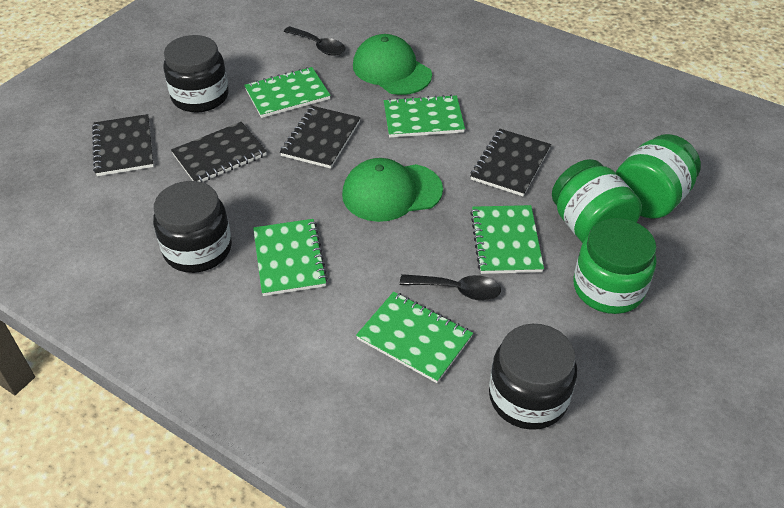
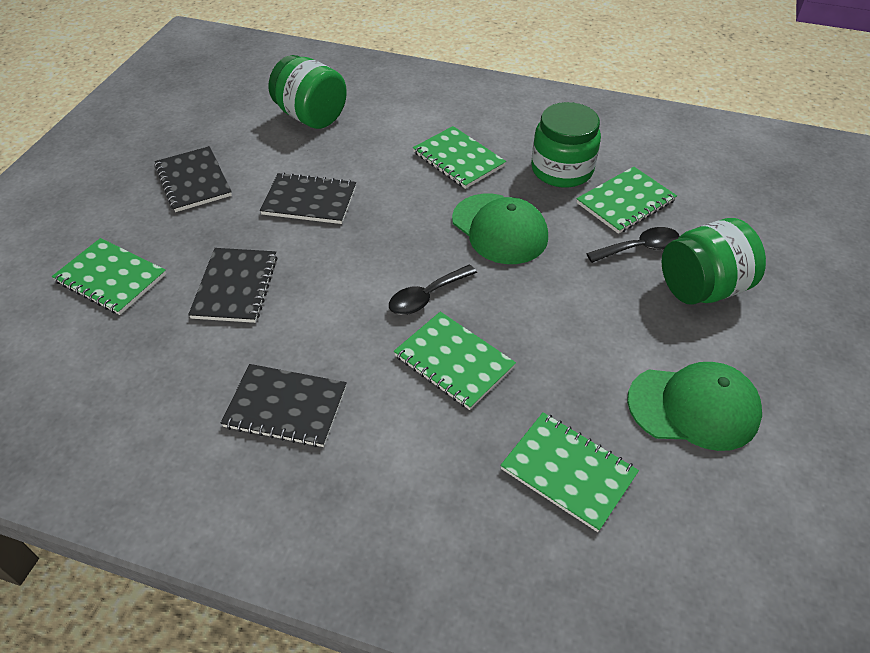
black jar: [153,181,232,273] [163,35,229,113] [489,324,577,430] = 3 -> none = 0

